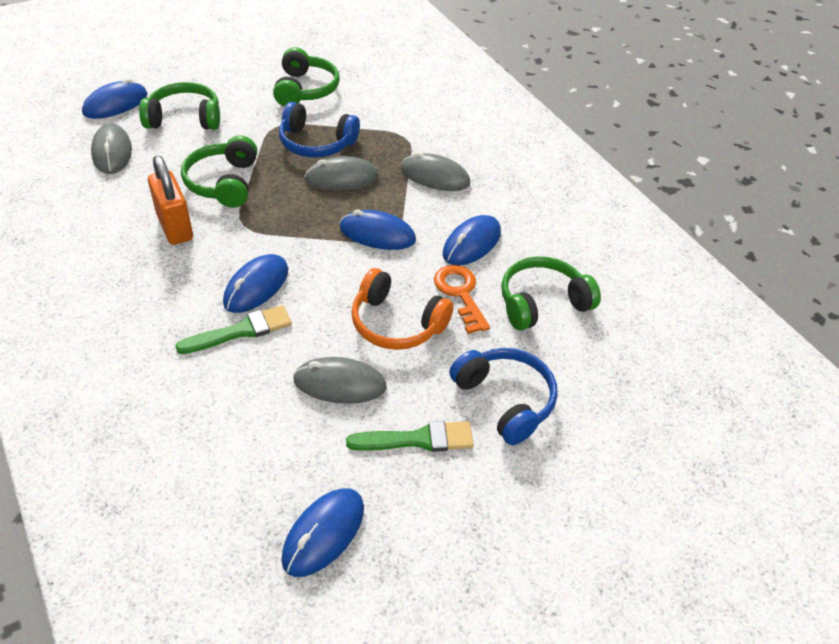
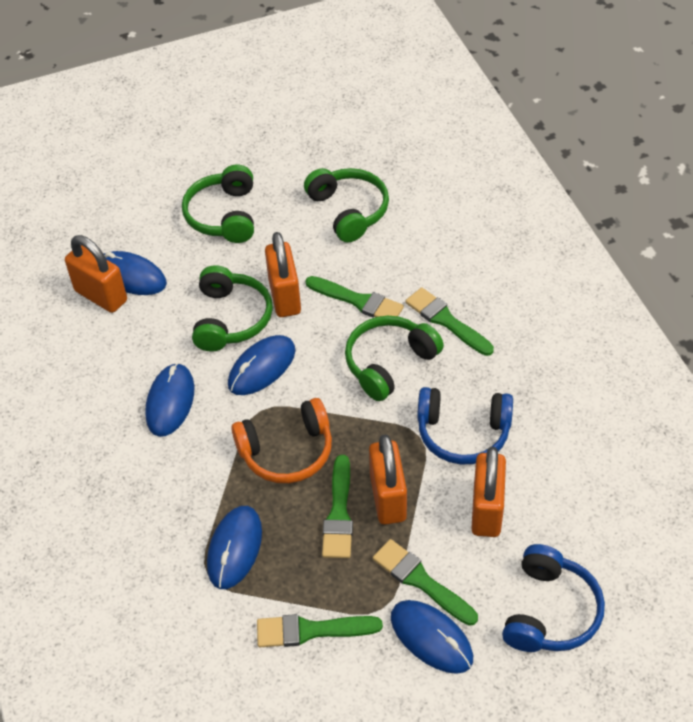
green brush: [175,305,292,354] [346,421,474,452] = 2 -> [257,614,383,647] [305,276,404,318] [322,455,353,558] [373,539,478,626] [405,287,494,356] = 5
grey mouse: [91,124,132,174] [293,357,387,404] [304,156,379,190] [401,152,470,191] = 4 -> none = 0
orange key: [434,265,490,334] = 1 -> none = 0
orange padlock: [148,155,193,245] = 1 -> [65,235,127,313] [265,232,301,317] [369,434,407,525] [471,447,506,537] = 4

